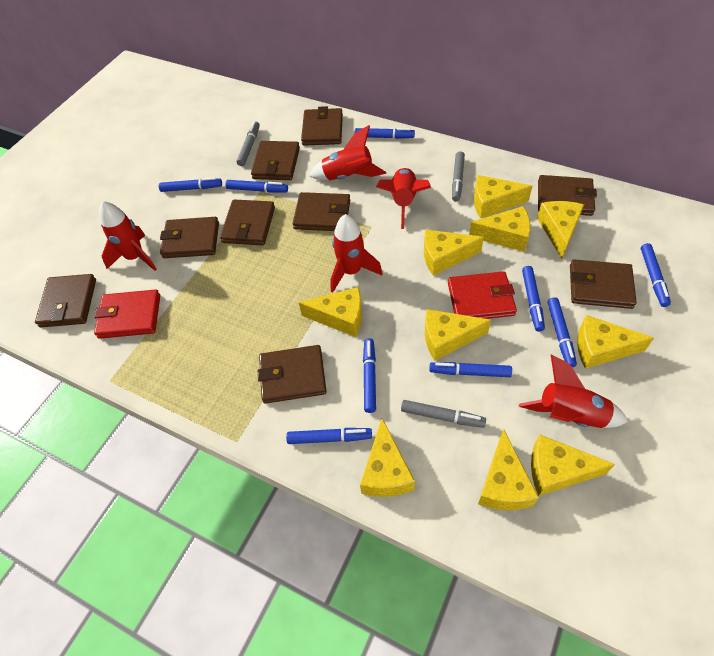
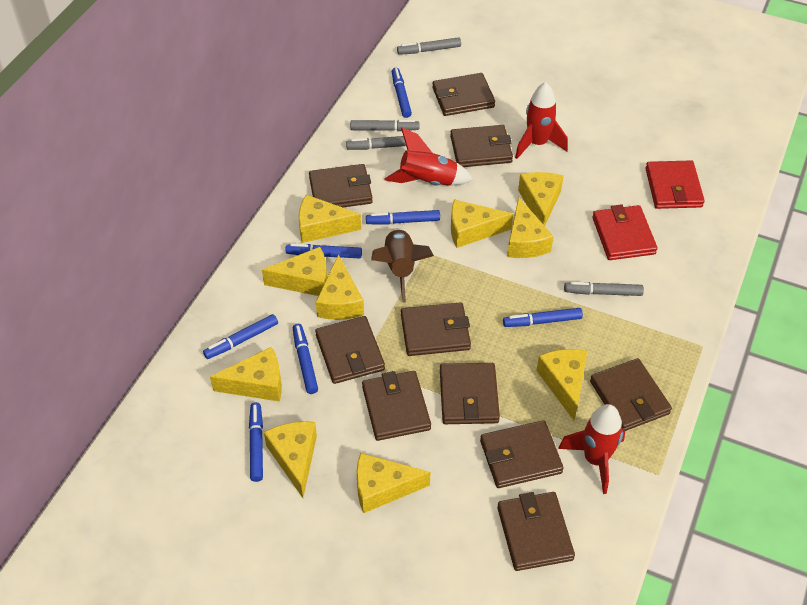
blue marker: [159,177,222,192] [225,180,288,193] [286,428,372,444] [355,128,415,139] [363,338,376,413] [429,362,512,377] [522,266,545,332] [548,297,577,367] [641,243,671,307] = 9 -> [203,314,278,359] [249,402,263,482] [285,243,362,258] [293,324,318,394] [366,210,440,225] [392,68,412,118] [503,308,583,327] = 7
brown rocket: none = 0 -> [371,228,434,303] = 1
brown wallet: [35,274,96,327] [160,217,219,258] [220,200,275,245] [251,141,300,180] [258,345,327,404] [293,192,350,231] [301,106,343,146] [538,175,597,216] [570,260,637,309] = 9 -> [309,164,373,207] [315,316,385,384] [362,371,431,441] [401,302,471,356] [432,73,495,116] [440,363,500,424] [450,125,513,167] [480,420,564,488] [497,492,575,571] [590,358,672,431] = 10
grey marker: [237,121,260,166] [401,400,486,428] [452,151,465,201] = 3 -> [346,136,406,150] [350,120,420,131] [397,37,461,55] [564,282,644,296] = 4
red rocket: [99,201,157,271] [309,125,386,180] [330,214,383,293] [376,168,431,229] [519,355,628,428] = 5 -> [384,128,474,186] [515,82,568,159] [558,404,625,494] = 3

